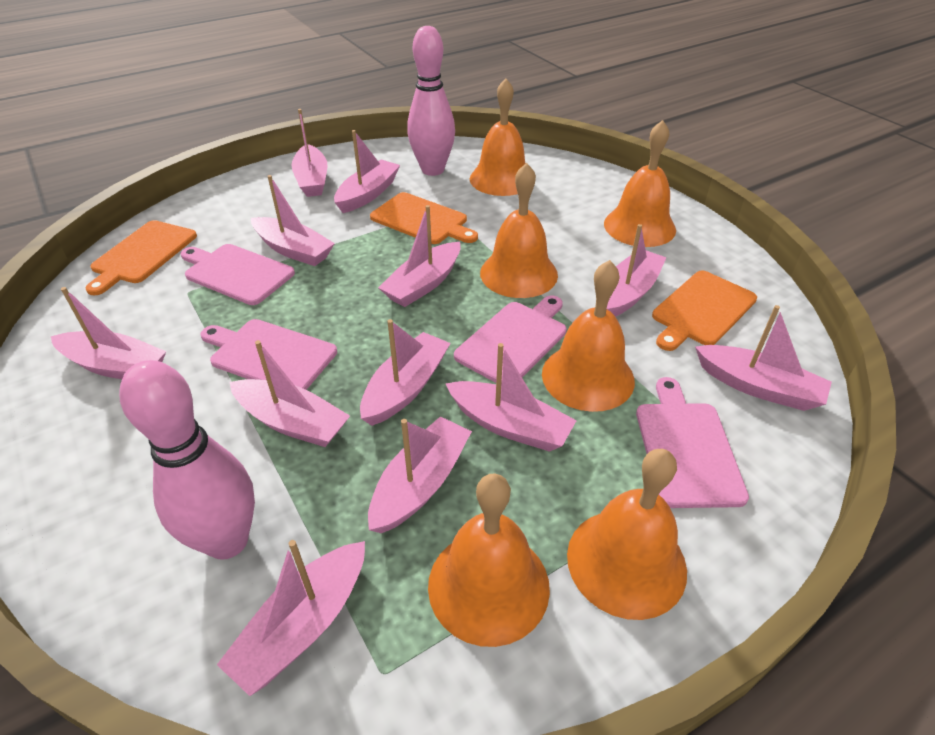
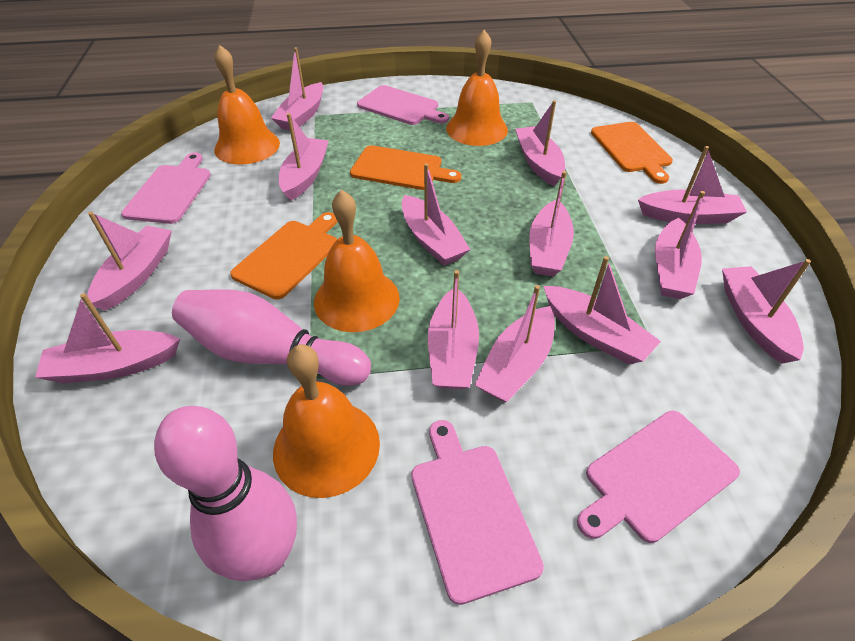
orange bell: [428,473,550,647] [470,78,525,196] [480,163,558,298] [542,260,635,412] [567,449,687,620] [604,120,676,247] = 6 -> [214,45,280,165] [273,344,380,498] [314,190,400,332] [446,30,508,146] = 4
pink boat: [51,287,167,379] [217,540,365,696] [229,340,350,447] [251,175,335,266] [291,109,327,197] [334,130,400,213] [360,319,451,426] [368,416,472,533] [378,205,461,307] [445,343,577,452] [607,224,666,317] [695,305,832,411] = 12 -> [35,293,180,383] [87,212,172,311] [271,47,323,131] [279,113,329,201] [402,163,471,265] [428,270,479,389] [475,285,555,402] [515,100,565,186] [529,171,574,276] [543,256,661,364] [638,146,747,224] [655,191,705,299] [722,259,811,364] = 13

